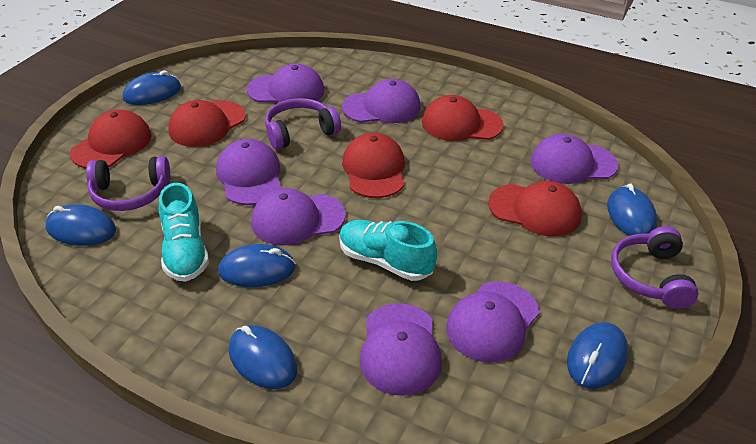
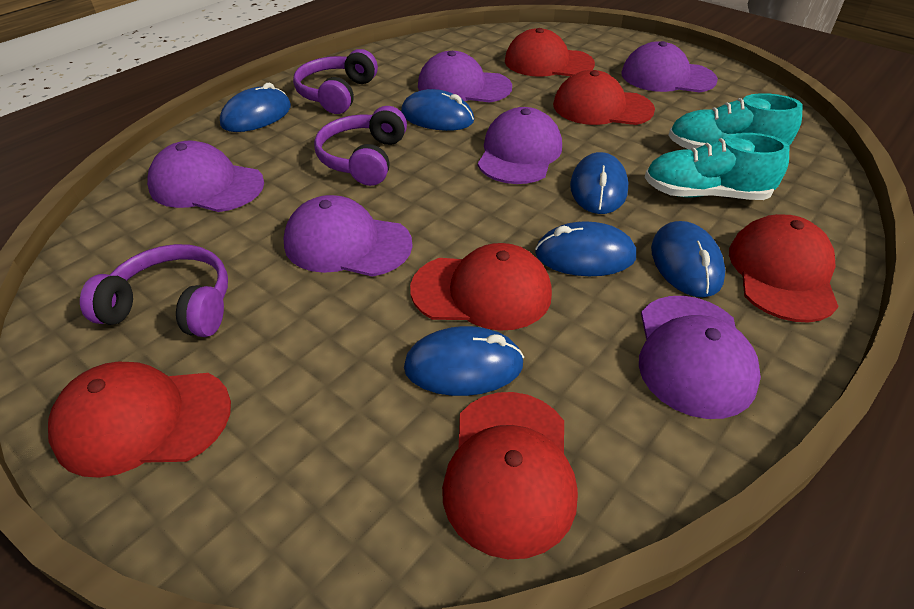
purple cap: [216,139,282,205] [247,63,324,103] [251,188,346,246] [342,79,421,123] [360,303,442,396] [446,281,539,362] [531,134,618,184] = 7 -> [147,141,264,212] [284,195,413,277] [418,51,512,103] [478,107,562,184] [621,41,718,92] [639,296,761,419] = 6
red cap: [70,109,152,169] [168,100,246,147] [342,133,405,198] [422,95,504,141] [488,181,582,237] = 5 -> [48,362,231,478] [410,243,552,331] [442,392,578,559] [505,28,595,77] [553,70,655,125] [729,214,839,323] = 6

